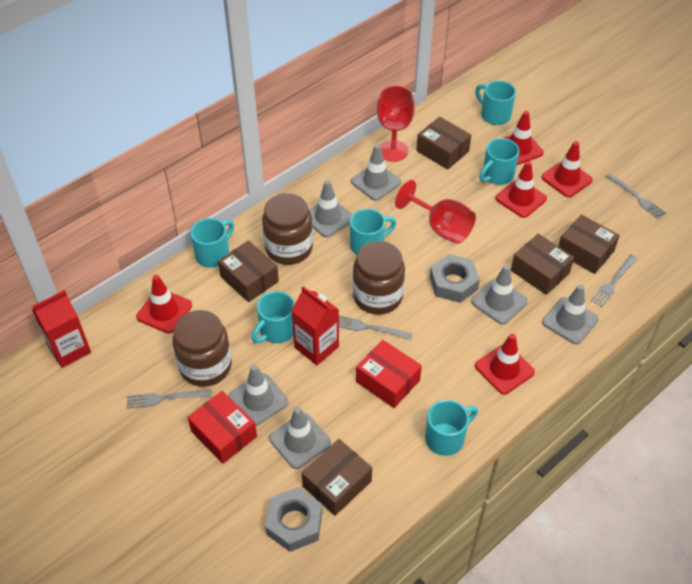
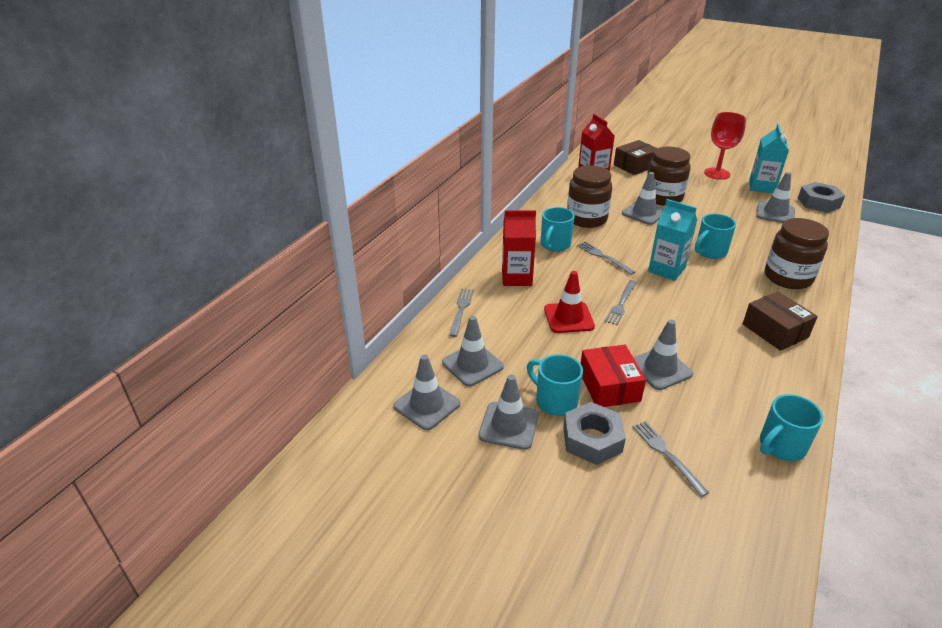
brown box: [218,240,279,302] [302,439,372,516] [416,117,471,170] [511,234,574,295] [558,214,620,274] = 5 -> [614,140,657,175] [743,291,818,351] = 2
red box: [187,391,257,464] [356,340,422,408] = 2 -> [580,345,646,407] = 1
red goblet: [377,86,415,162] [395,180,476,244] = 2 -> [704,112,746,180] = 1
red traffic cone: [136,275,192,333] [475,334,535,394] [495,161,547,218] [504,111,544,165] [542,141,593,197] = 5 -> [544,271,595,333] = 1
turquoise carton: none = 0 -> [648,199,697,281] [749,124,789,193] = 2
turquoise mug: [190,218,234,268] [251,291,295,343] [350,209,396,255] [425,400,478,456] [475,81,516,125] [479,138,520,185] = 6 -> [527,354,583,416] [540,207,575,252] [695,214,736,259] [760,394,823,461] = 4

